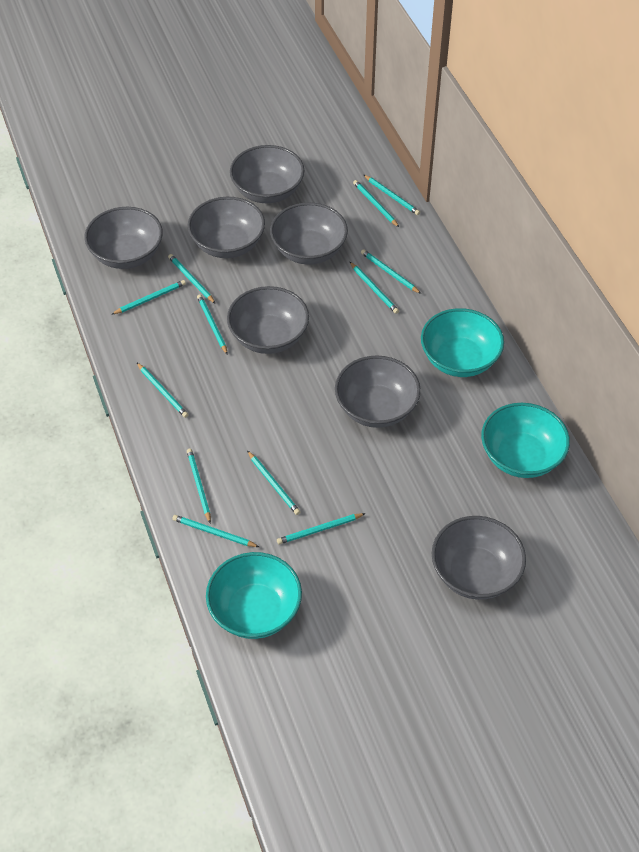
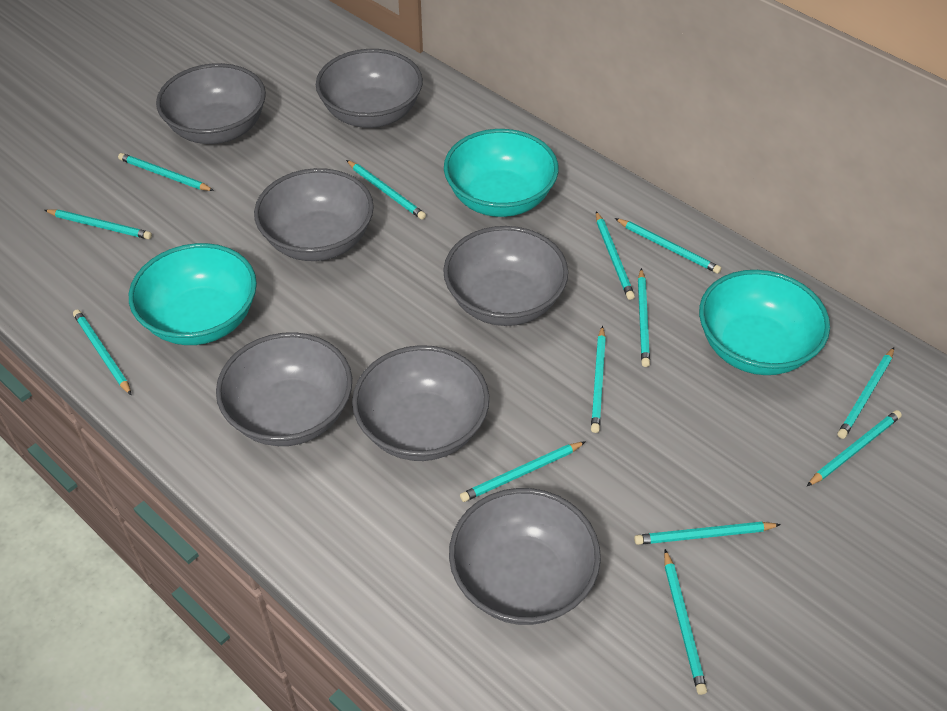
turquoise pencil: [111,280,186,315] [137,363,188,418] [168,254,216,304] [172,515,259,547] [187,449,211,523] [197,294,228,355] [247,451,300,515] [277,513,366,545] [350,262,399,314] [353,180,399,227] [361,249,421,294] [364,175,420,215] = 12 -> [44,209,152,239] [73,310,132,395] [118,153,214,191] [346,160,426,220] [460,441,586,502] [591,326,606,433] [596,211,635,300] [615,218,721,274] [634,522,781,545] [638,268,650,367] [664,549,707,695] [807,410,902,486] [838,347,894,439] = 13

